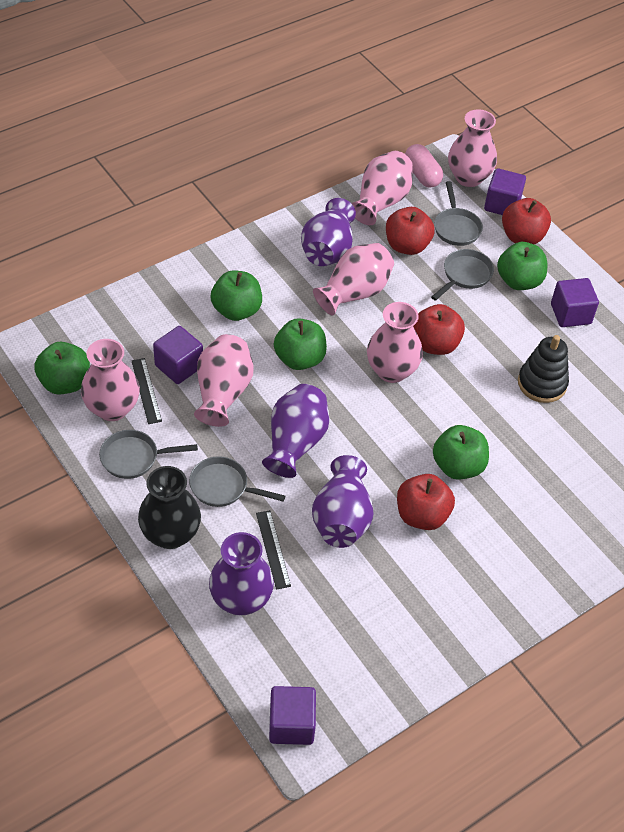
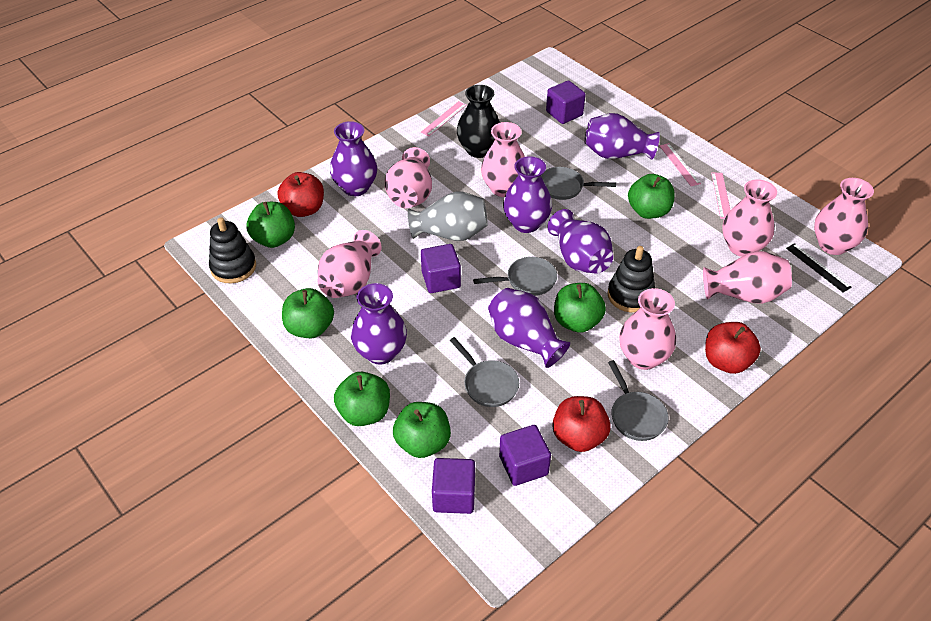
black ruler: [132,358,162,424] [256,510,291,590] = 2 -> [786,243,852,293] = 1
black stacking toy: [518,335,569,403] = 1 -> [209,217,256,283] [608,246,655,313] = 2
green apple: [34,342,90,395] [211,270,262,321] [274,318,327,370] [433,425,489,480] [497,242,547,290] = 5 -> [246,202,295,248] [282,288,334,338] [334,372,390,426] [393,402,451,458] [554,283,606,333] [628,174,674,219] = 6
grey vase: none = 0 -> [408,191,488,241] = 1
pink capsule: [405,144,443,188] = 1 -> none = 0
pink ruler: none = 0 -> [421,101,467,136] [660,143,701,186] [711,172,730,219] = 3
pink vase: [81,339,140,421] [194,334,254,427] [313,243,394,316] [351,151,413,225] [367,302,423,383] [448,109,497,187] = 6 -> [318,230,382,298] [385,147,432,208] [481,122,525,197] [619,288,676,370] [703,251,792,304] [722,179,777,257] [814,178,874,255] = 7
purple vase: [209,532,274,616] [262,384,329,478] [301,198,356,266] [312,455,374,548] = 4 -> [330,121,377,196] [351,283,407,365] [488,288,570,368] [503,156,552,233] [548,209,613,274] [584,113,660,160] = 6
red apple: [386,207,435,255] [397,474,455,530] [413,304,465,355] [502,198,551,244] = 4 -> [278,172,324,217] [552,396,611,452] [705,322,761,374] = 3

